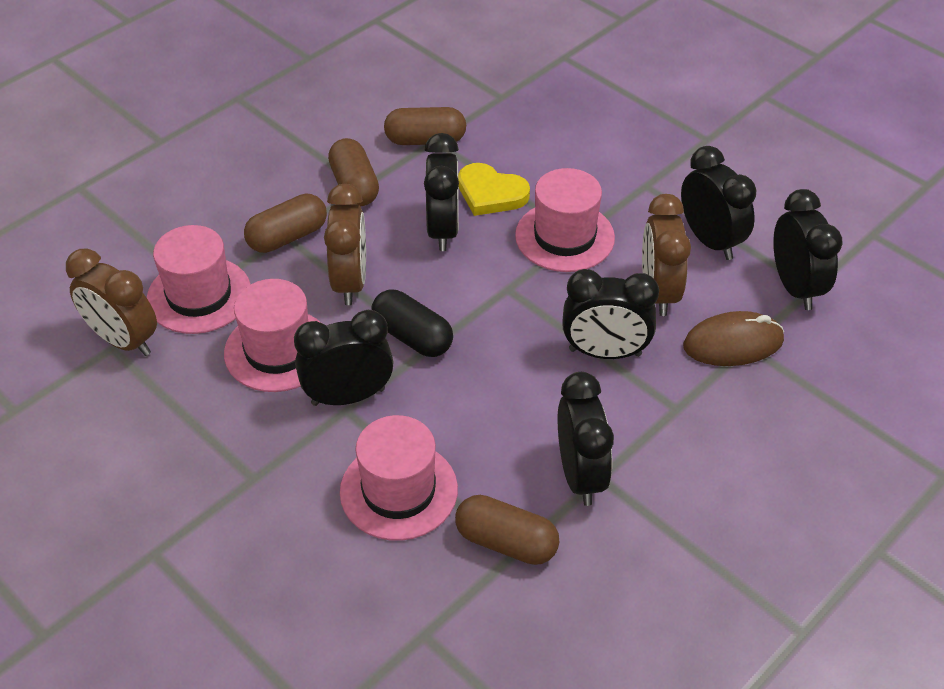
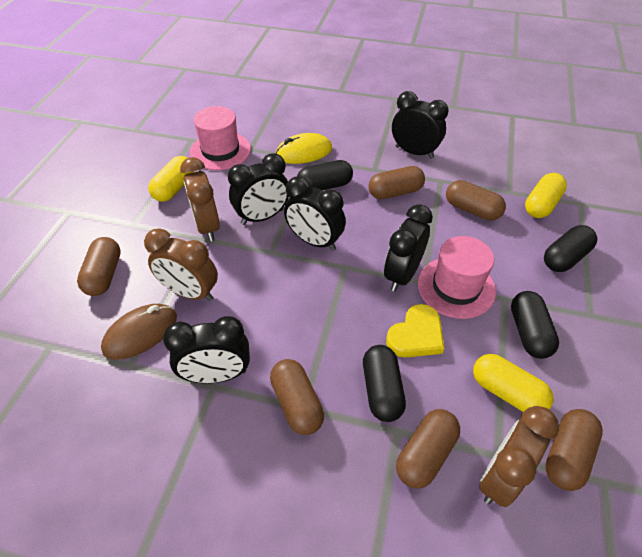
black capsule: [371,290,453,357] = 1 -> [297,160,353,190] [363,345,406,422] [511,291,559,359] [544,225,597,272] = 4
black clock: [294,310,394,406] [424,133,459,251] [558,372,614,506] [562,269,659,359] [681,146,756,260] [773,189,843,310] = 6 -> [163,316,250,384] [228,153,289,225] [284,177,346,251] [384,204,433,292] [392,91,449,159] = 5
brown capsule: [244,193,327,253] [328,138,379,206] [384,107,466,145] [455,495,559,565] = 4 -> [77,237,121,296] [270,359,324,435] [368,166,425,199] [396,409,460,489] [446,180,506,221] [545,409,603,491] = 6
pink hat: [147,225,251,334] [224,279,321,392] [340,415,458,541] [515,168,615,272] = 4 -> [190,106,251,170] [418,236,496,319] = 2
yellow capsule: none = 0 -> [148,156,194,202] [473,354,553,412] [525,173,567,218] = 3
yellow mouse: none = 0 -> [276,133,332,164] = 1

